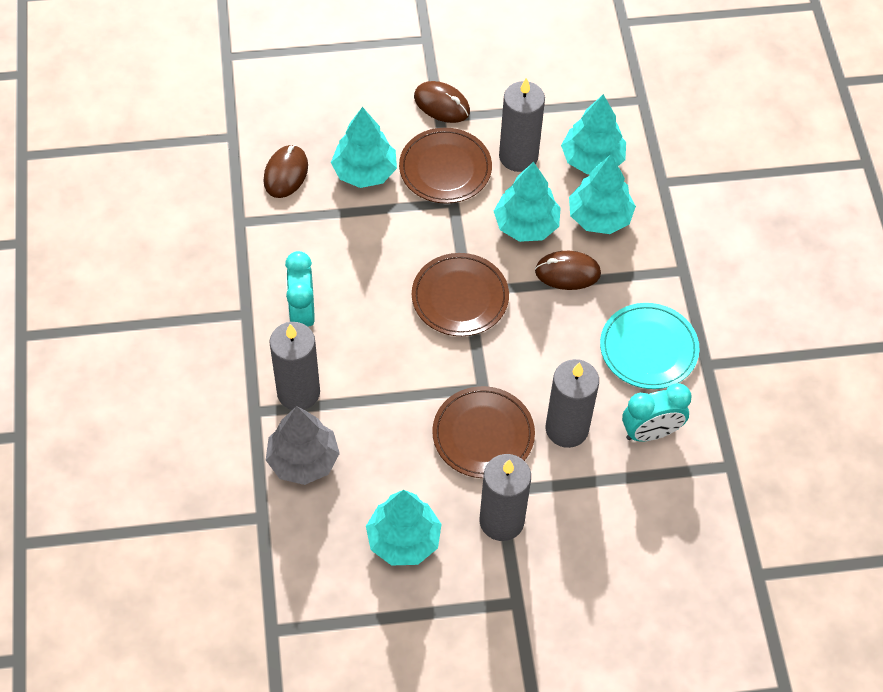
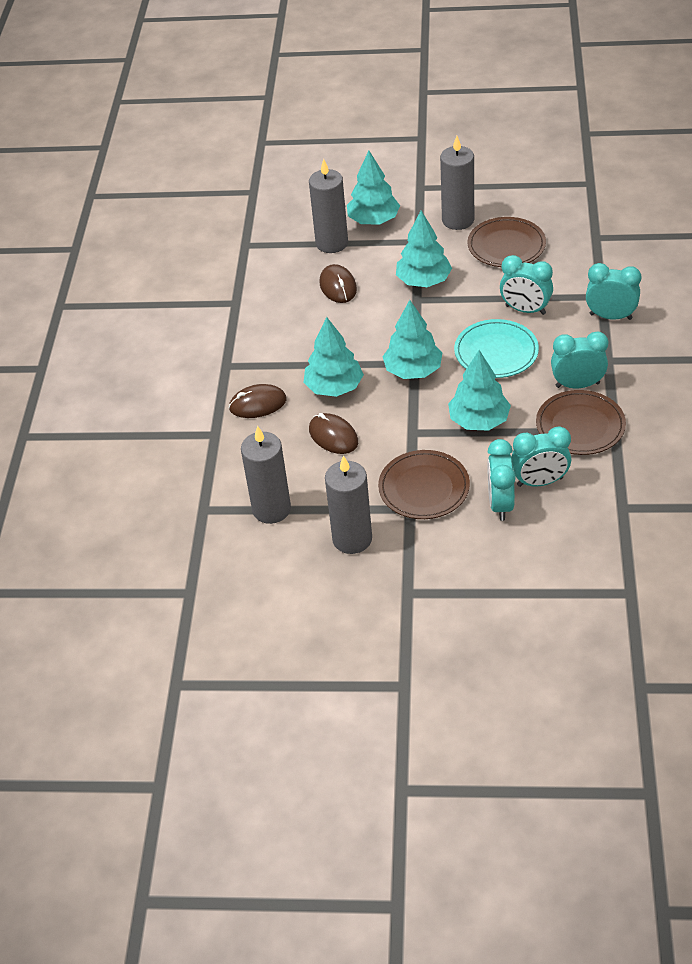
grey tree: [266,406,340,485] = 1 -> none = 0
turquoise clock: [285,251,315,326] [622,383,692,441] = 2 -> [487,439,516,521] [500,255,553,315] [512,426,571,487] [551,331,608,389] [586,263,641,320] = 5

